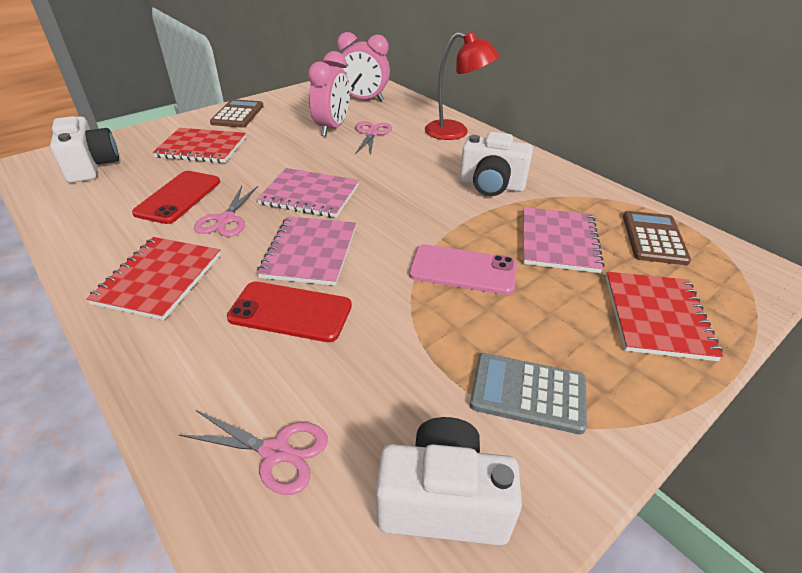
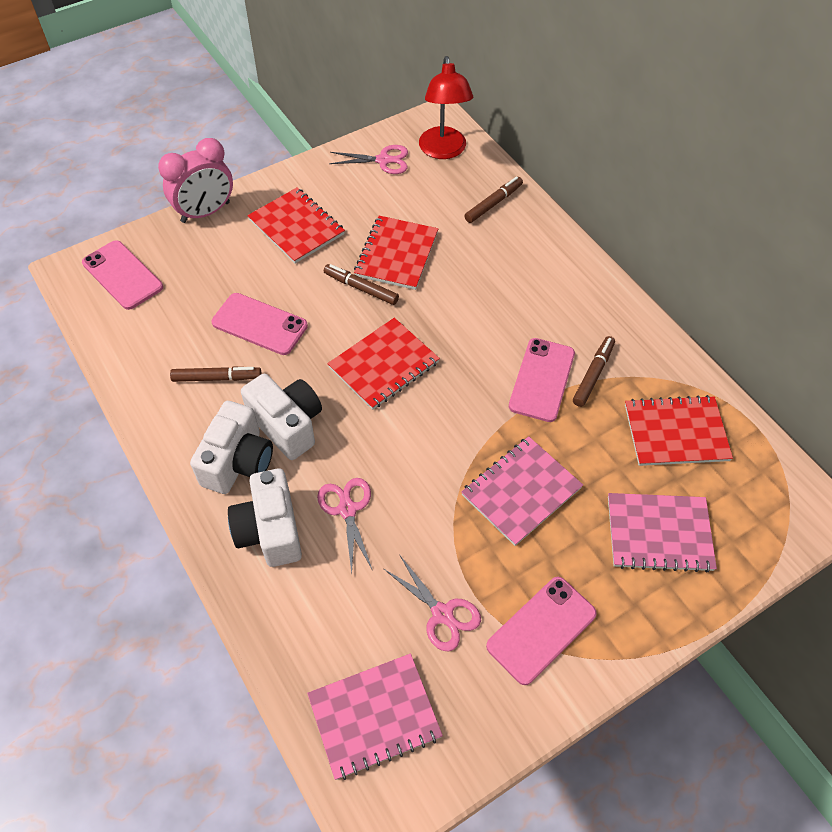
brown calculator: [210,99,263,128] [623,211,691,265] = 2 -> none = 0
brown marker: none = 0 -> [170,366,262,382] [324,264,399,305] [464,176,523,223] [573,336,615,407] = 4
grey calculator: [470,353,587,435] = 1 -> none = 0
pink clock: [308,51,350,136] [337,32,390,102] = 2 -> [158,138,233,223] = 1
pink phone: [409,244,517,295] = 1 -> [82,240,163,310] [212,293,308,355] [486,577,597,685] [509,338,575,422] = 4
red notebook: [86,237,221,320] [153,128,246,163] [606,272,723,361] = 3 -> [247,187,345,264] [327,318,440,410] [354,216,438,290] [625,395,733,466] = 4
red phone: [132,171,220,224] [227,282,352,342] = 2 -> none = 0

